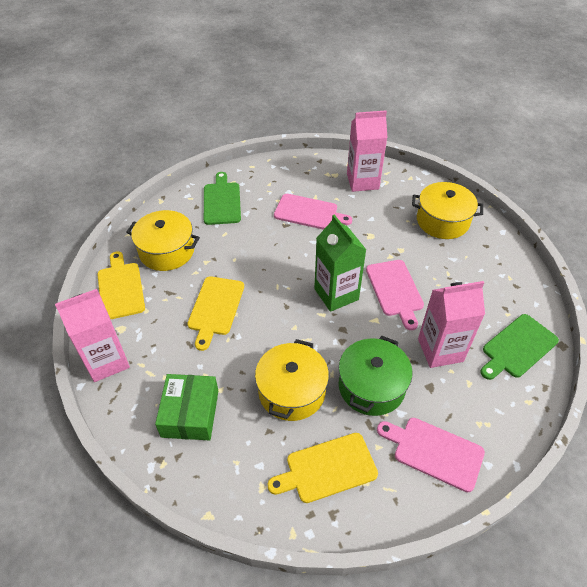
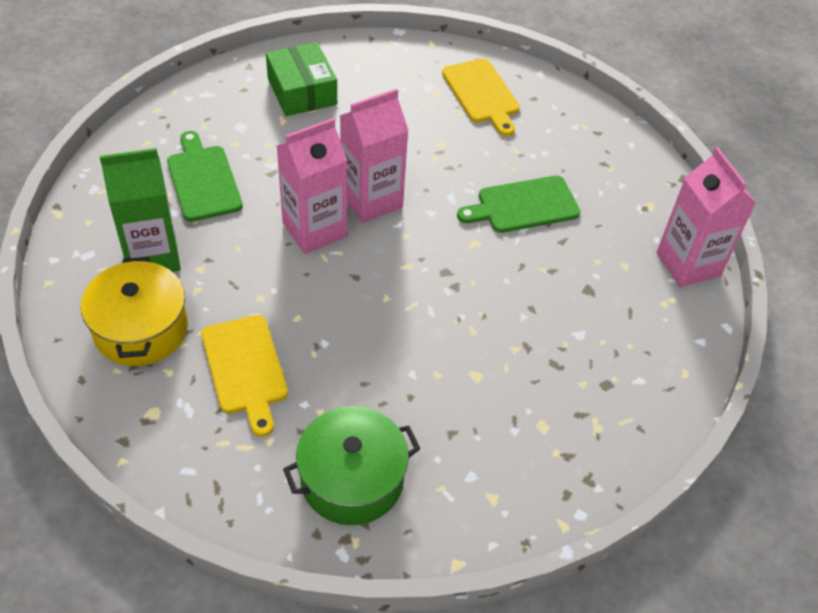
pink cutting board: [274,194,352,230] [366,260,424,330] [377,418,485,492] = 3 -> none = 0
yellow cutting board: [97,251,145,319] [187,276,244,351] [268,433,378,503] = 3 -> [201,315,288,437] [442,58,520,136] = 2
yellow pot: [126,210,200,271] [255,339,329,421] [412,182,483,239] = 3 -> [81,257,188,366] = 1

